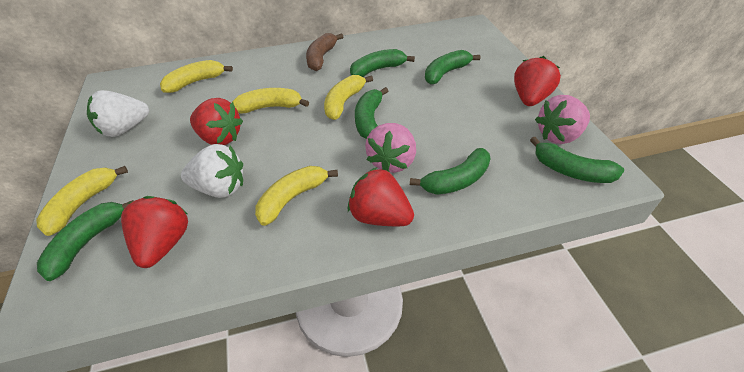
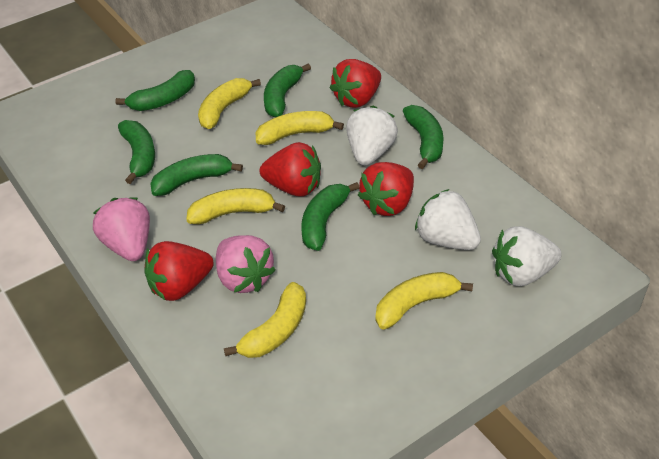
brown banana: [306,33,343,71] = 1 -> none = 0
white strawberry: [87,90,149,137] [181,144,243,198] = 2 -> [346,106,398,165] [415,189,481,250] [492,226,562,286] = 3

